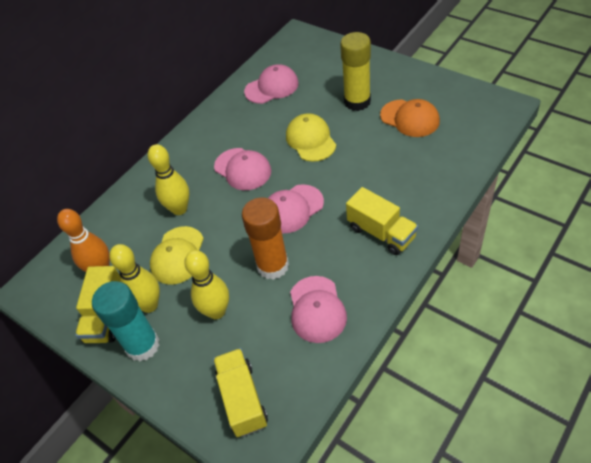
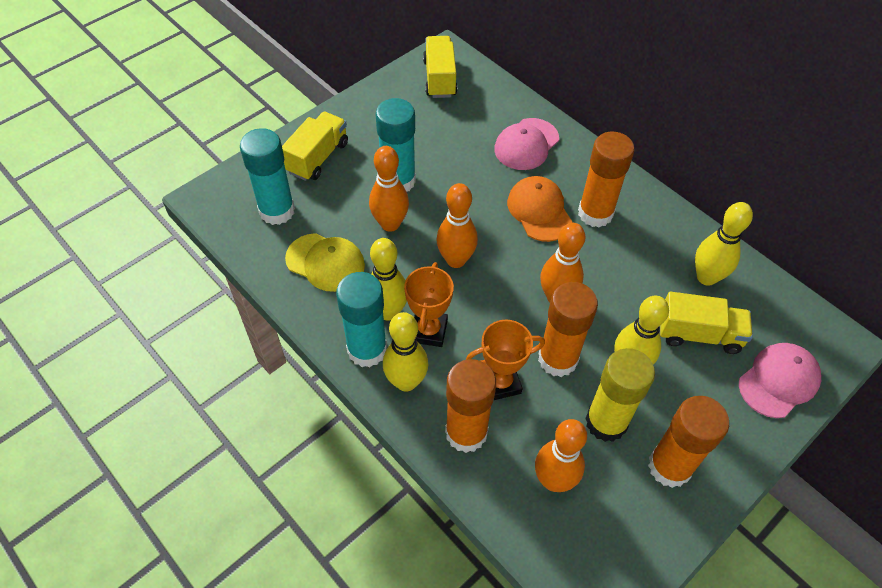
orange bowling pin: [57,209,110,272] = 1 -> [369,146,409,232] [436,183,478,268] [535,419,587,492] [540,223,585,302] = 4
orange glue stick: [242,198,289,280] = 1 -> [445,359,496,453] [538,282,598,377] [578,132,635,227] [648,396,729,488] = 4
orange trophy: none = 0 -> [404,262,454,347] [466,319,545,400] = 2
pink cap: [214,148,271,190] [244,64,299,104] [268,184,324,233] [290,276,347,343] = 4 -> [494,118,559,170] [739,343,821,418] = 2
turquoise glue stick: [92,281,160,361] = 1 -> [240,128,295,225] [336,272,387,367] [376,98,416,192] = 3
yellow bowling pin: [109,244,160,313] [148,144,189,215] [184,250,229,319] = 3 -> [370,238,407,321] [383,312,428,392] [614,296,669,364] [695,202,753,286] = 4
yellow cap: [150,226,204,285] [286,113,336,162] = 2 -> [285,233,365,292] = 1

